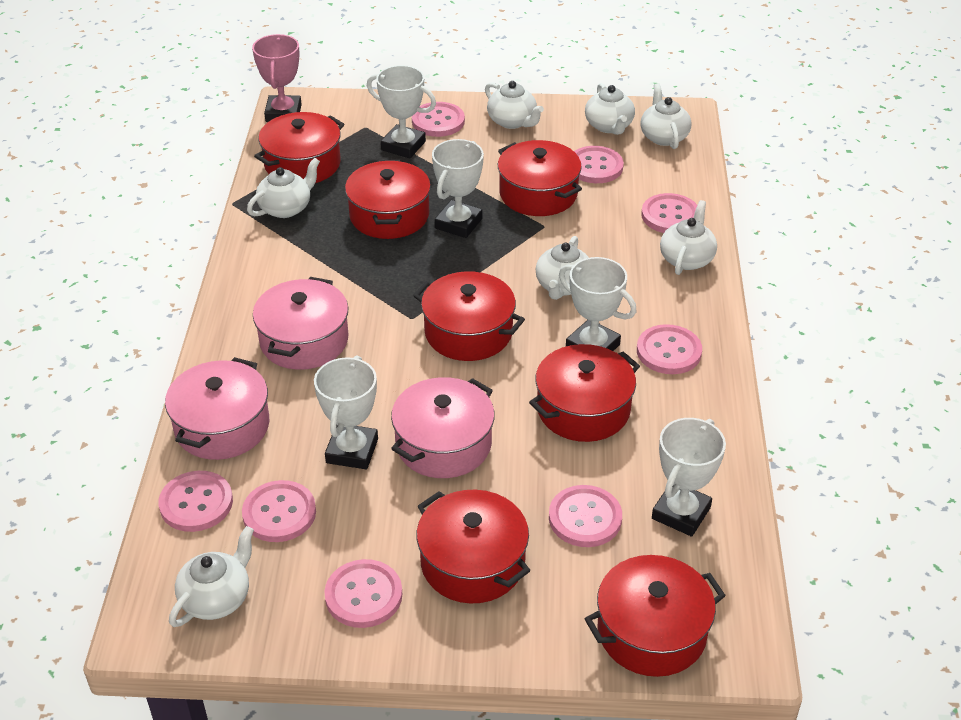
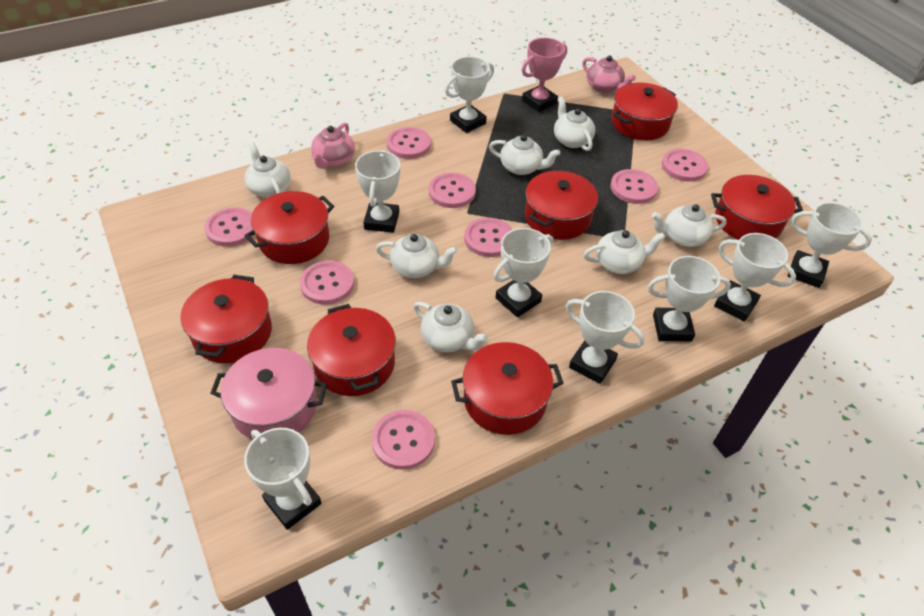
pink pot: [165,357,269,460] [253,277,348,370] [391,377,495,478] = 3 -> [210,348,327,439] = 1
pink teapot: none = 0 -> [311,123,355,169] [582,55,636,93] = 2
white trophy: [314,355,378,469] [367,65,436,158] [432,139,484,238] [559,257,636,351] [652,418,726,537] = 5 -> [244,428,322,530] [355,150,400,233] [445,56,494,133] [493,228,553,317] [565,291,644,384] [648,256,731,342] [714,233,796,322] [788,202,872,288] = 8

